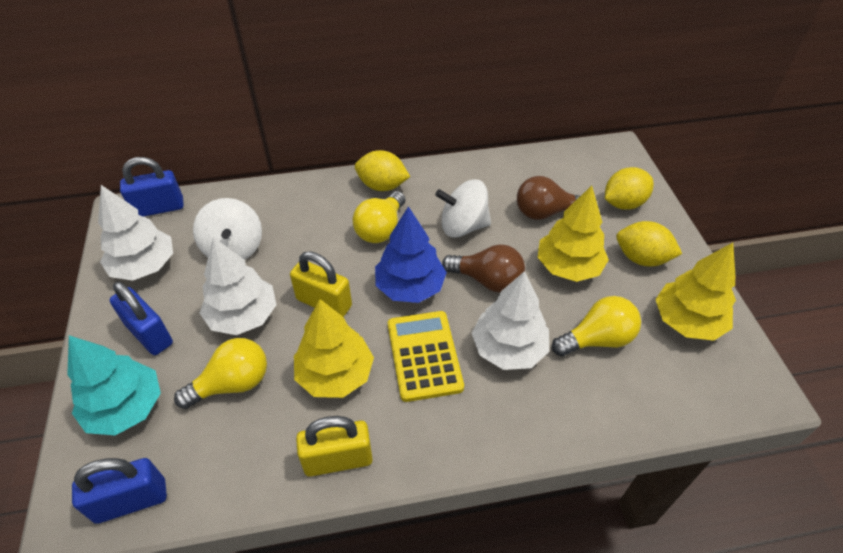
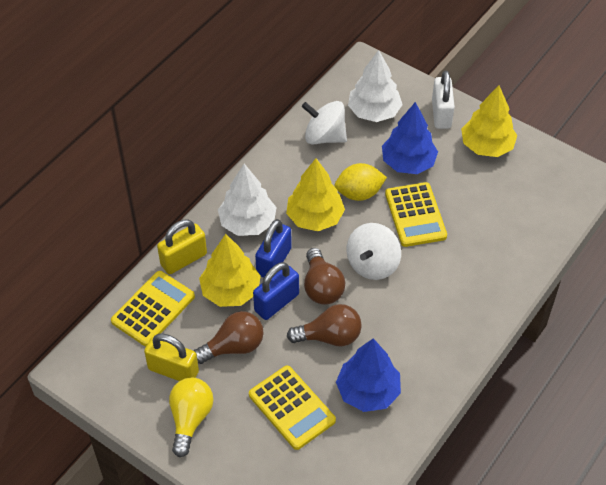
blue padlock: [72,458,167,524] [110,282,173,355] [120,157,184,217] = 3 -> [253,262,299,320] [255,219,292,278] = 2
blue tree: [375,206,447,303] = 1 -> [336,338,401,412] [382,102,438,174] = 2
brown light bulb: [442,244,525,292] [517,176,580,220] = 2 -> [194,311,264,364] [287,304,362,346] [304,248,345,305] = 3
turquoise tree: [67,335,161,435] = 1 -> none = 0
white padlock: none = 0 -> [432,70,455,129] = 1
white tree: [98,185,173,281] [200,237,276,335] [472,271,549,370] = 3 -> [218,164,277,236] [348,50,403,122] = 2
yellow calculator: [388,311,464,402] = 1 -> [111,271,195,346] [249,366,336,450] [385,182,447,247] = 3
yellow lemon: [355,150,410,191] [605,167,654,209] [616,221,682,267] = 3 -> [335,163,387,201] = 1
yellow light bulb: [174,338,267,409] [353,191,405,243] [552,296,641,357] = 3 -> [169,377,213,457] = 1

